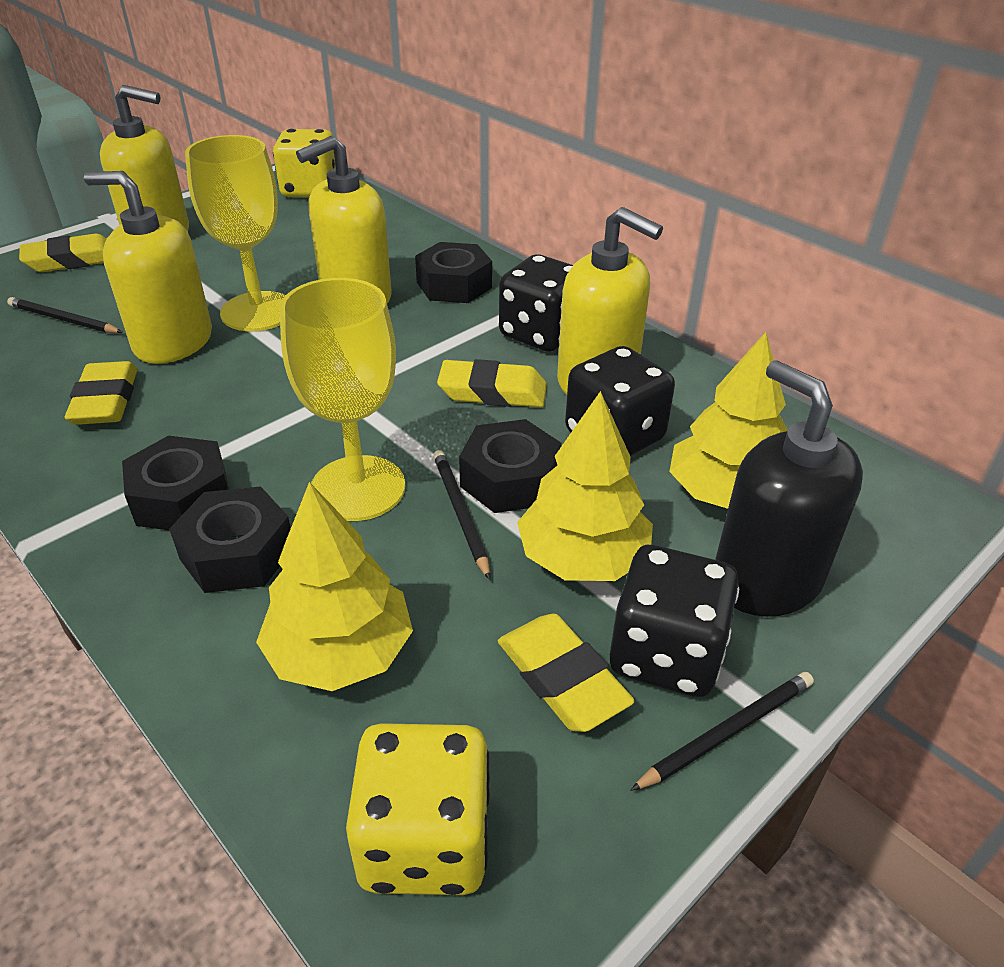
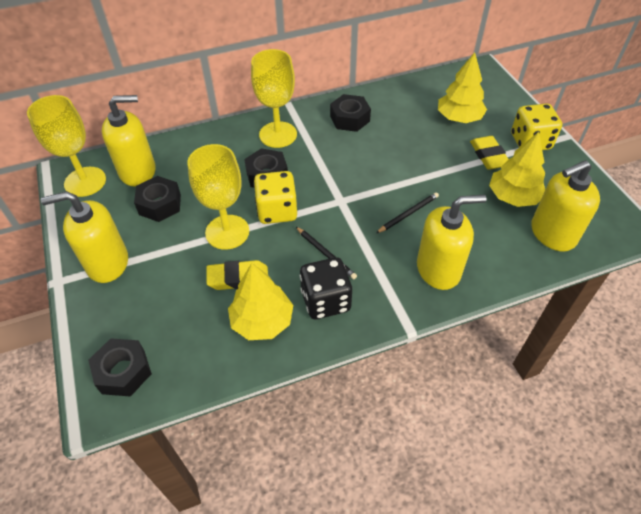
black dice: [499,254,573,352] [565,346,675,456] [610,545,739,697] = 3 -> [300,257,352,319] = 1
black pencil: [7,297,122,333] [433,450,490,580] [630,672,814,791] = 3 -> [296,227,357,279] [376,192,439,233] = 2
black soap dispenser: [715,360,863,617] = 1 -> none = 0
yellow eraser: [19,234,106,272] [65,361,137,425] [437,359,547,407] [498,613,634,732] = 4 -> [206,260,268,290] [470,136,509,170] = 2
yellow goblet: [185,135,286,331] [280,278,405,521] = 2 -> [27,95,106,197] [187,144,249,250] [251,49,297,148] = 3

